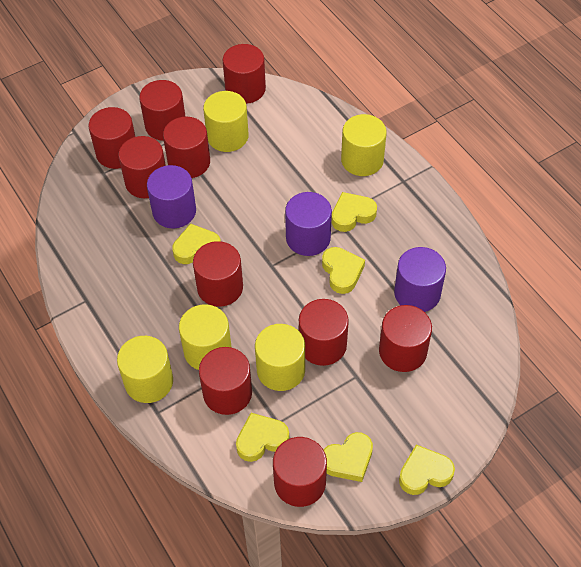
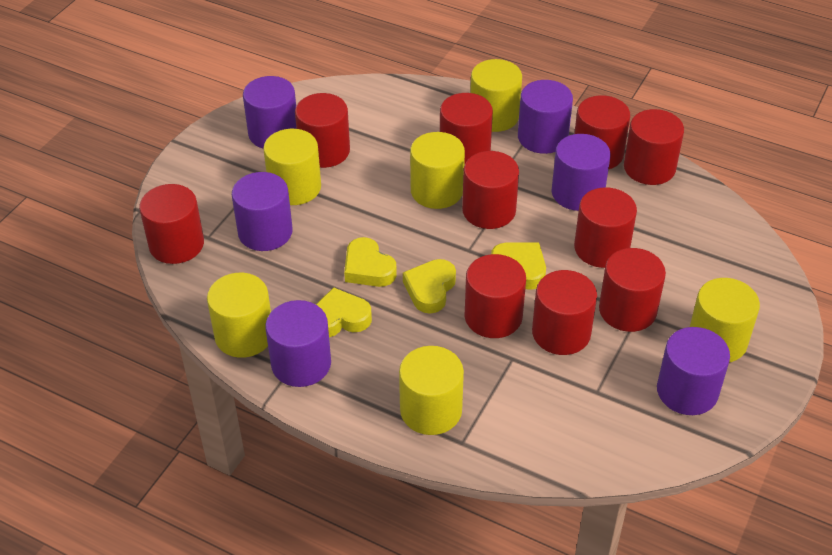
purple cylinder: [147,165,196,228] [285,192,332,256] [394,247,446,312] = 3 -> [232,172,293,251] [243,76,296,148] [265,300,331,387] [518,80,573,154] [551,134,611,211] [657,327,730,415] = 6
yellow cylinder: [117,336,173,403] [179,304,232,370] [203,91,249,152] [255,324,305,391] [341,114,387,176] = 5 -> [207,273,271,358] [263,129,321,205] [399,346,464,435] [410,132,465,209] [470,59,522,132] [690,278,760,363] = 6
yellow heart: [172,223,221,264] [236,413,289,462] [322,247,365,294] [323,432,373,482] [331,192,377,232] [399,445,455,495] = 6 -> [316,287,372,337] [344,237,397,287] [403,259,456,314] [491,242,546,290] = 4

